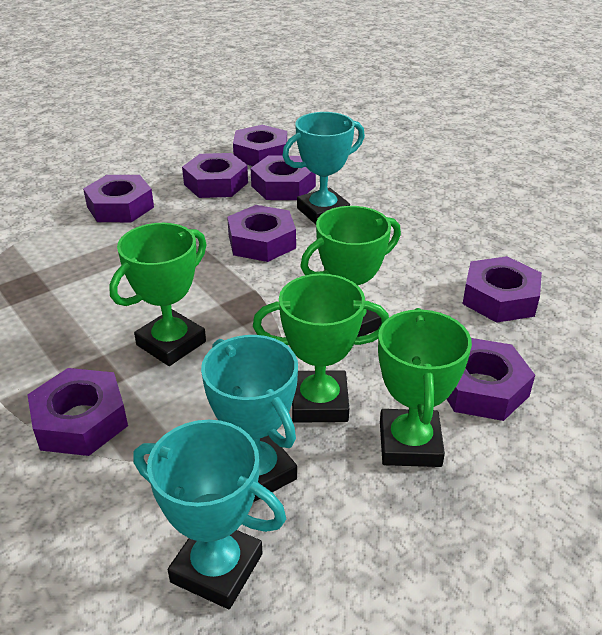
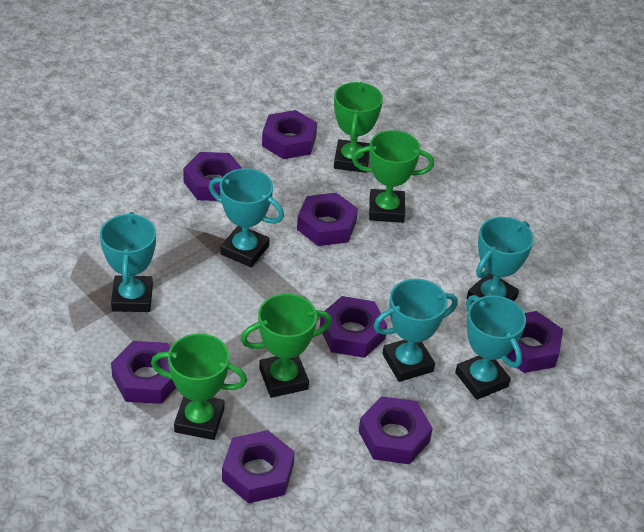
turquoise trophy: [134,420,286,609] [201,335,298,502] [282,112,365,224] = 3 -> [100,212,156,312] [209,168,284,267] [374,279,458,382] [455,295,526,400] [467,217,534,303] = 5

